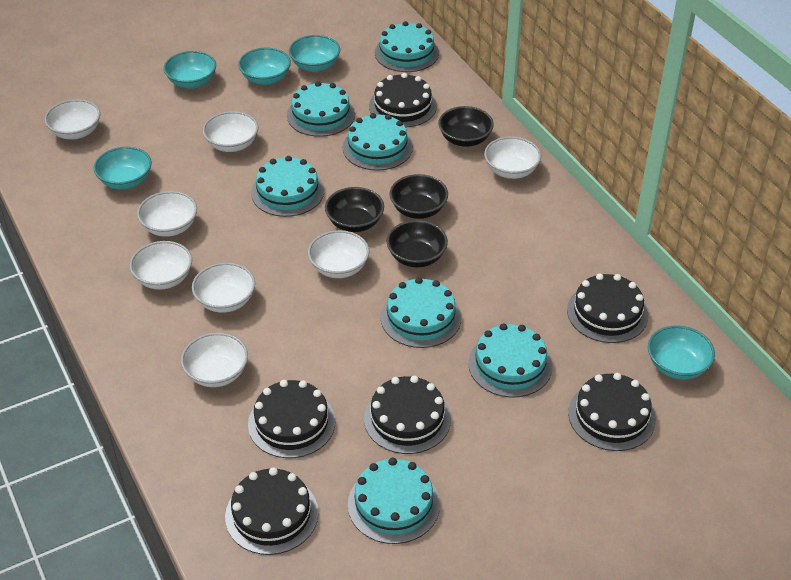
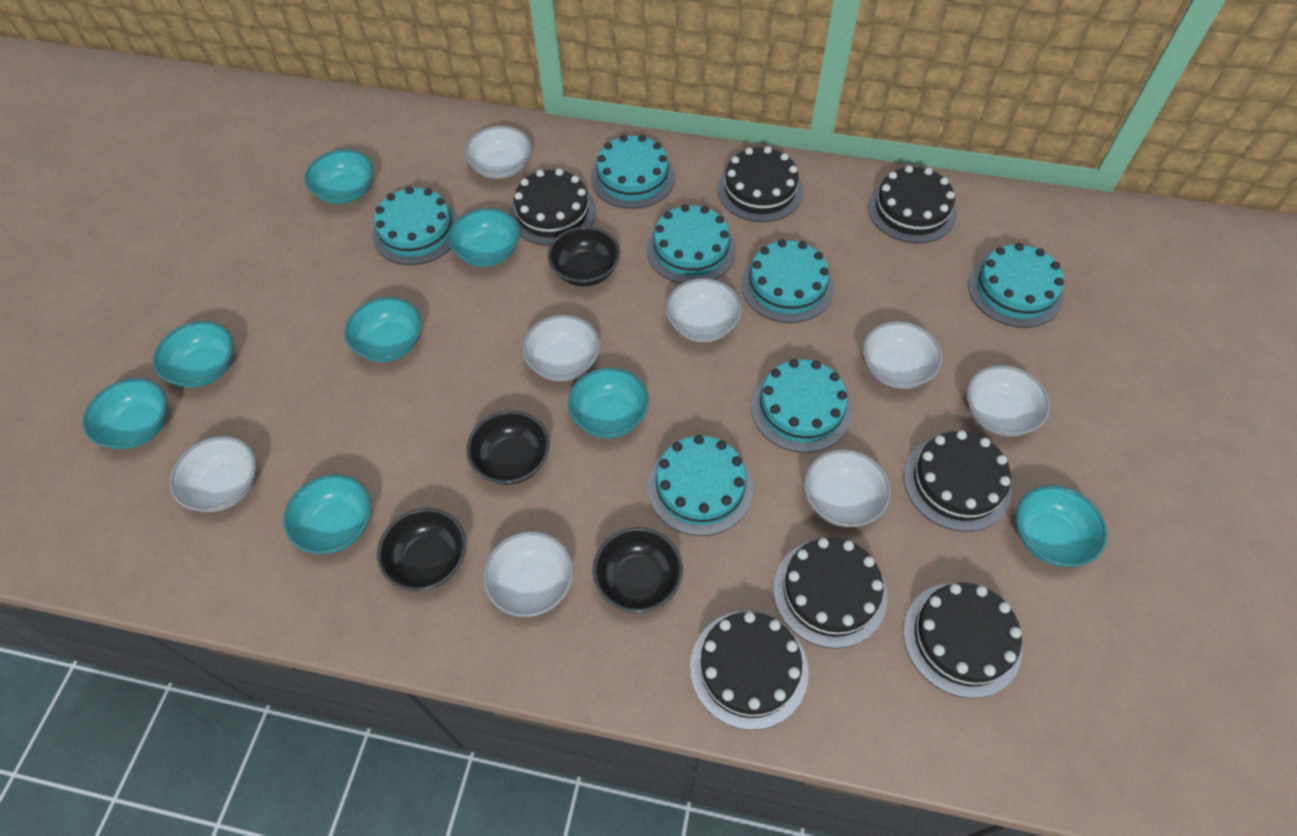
black cake: [225,467,318,555] [248,380,335,458] [364,376,451,454] [369,73,437,127] [567,273,648,343] [568,373,656,451] = 6 -> [509,168,596,246] [690,611,809,730] [717,146,803,222] [773,538,887,648] [868,165,957,243] [903,583,1022,698] [904,430,1012,532] = 7
turquoise bowl: [94,147,152,189] [164,51,216,89] [238,48,291,85] [289,35,340,72] [648,325,715,380] = 5 -> [83,378,168,449] [153,321,233,388] [283,474,372,554] [305,149,374,204] [345,297,422,362] [448,208,520,267] [568,367,649,438] [1016,485,1108,567] = 8

